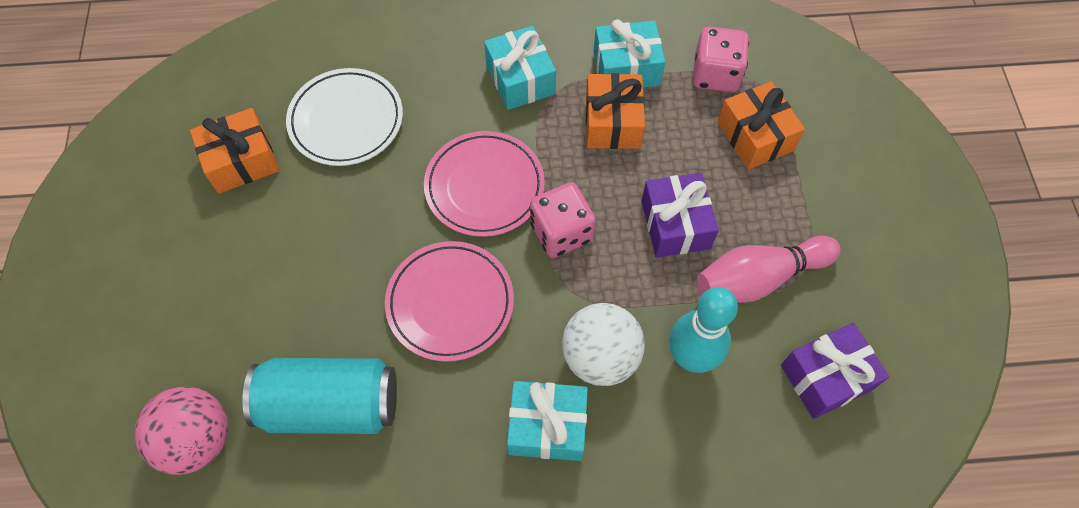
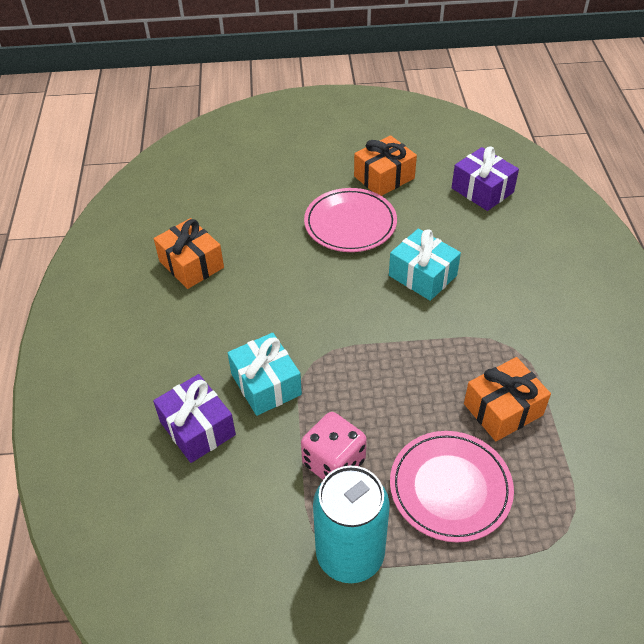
pink ball: [134,387,228,475] = 1 -> none = 0
pink bowling pin: [697,236,841,303] = 1 -> none = 0
pink dice: [530,182,596,258] [693,27,749,92] = 2 -> [301,412,367,480] = 1
turquoise bowling pin: [669,287,738,373] = 1 -> none = 0
turquoise gift: [484,26,556,110] [507,381,588,461] [593,19,665,88] = 3 -> [228,333,302,416] [389,229,461,301] = 2
white ball: [562,303,645,386] = 1 -> none = 0
white plate: [286,68,403,166] = 1 -> none = 0

